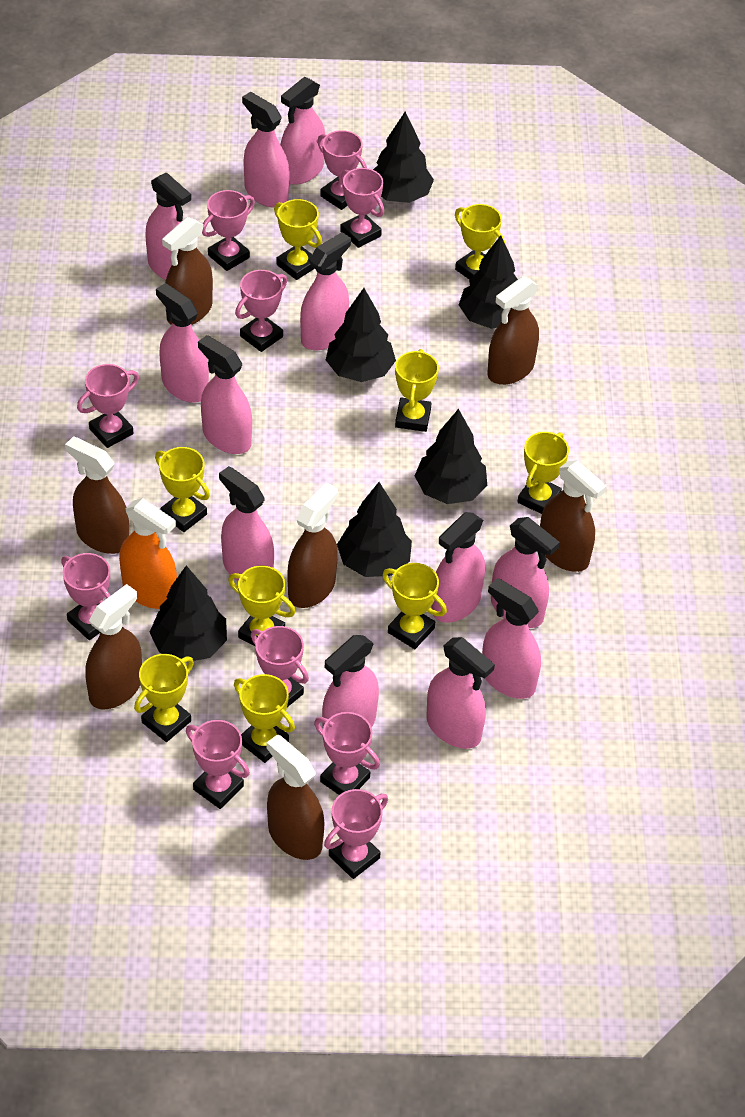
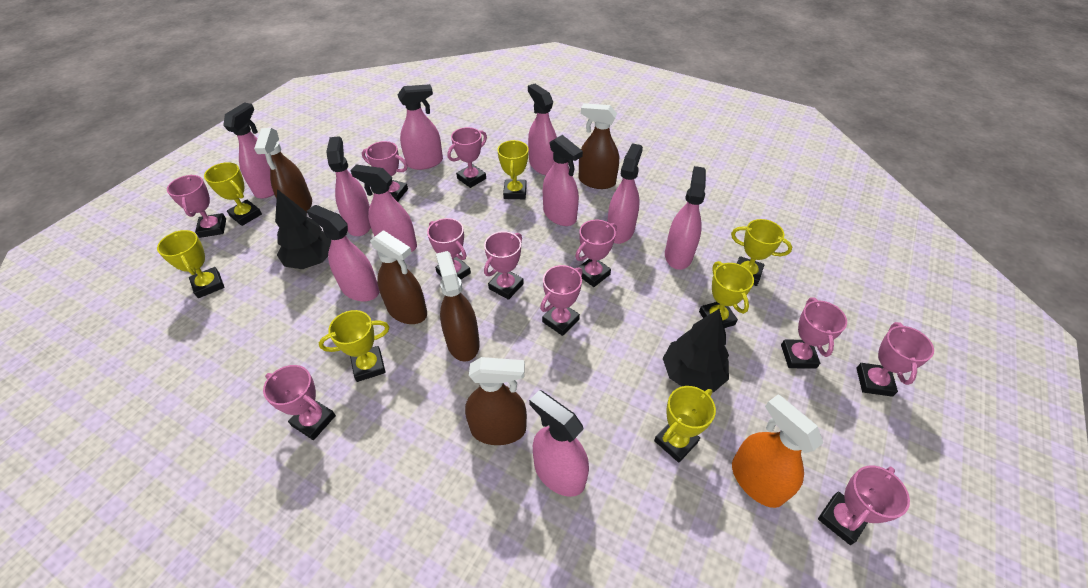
black tree: [150,565,227,661] [326,288,396,382] [337,482,412,577] [373,112,434,203] [415,409,487,504] [459,235,518,329] = 6 -> [275,189,331,269] [663,309,729,392] = 2
brown spray bottle: [65,436,129,554] [85,584,142,709] [162,217,213,325] [267,734,325,860] [288,482,338,608] [487,276,539,385] [540,460,607,572] = 7 -> [254,128,312,212] [370,230,427,324] [436,251,480,362] [465,357,527,445] [579,103,619,189] = 5
pink spray bottle: [145,173,191,280] [156,283,209,403] [198,335,252,454] [219,466,274,581] [242,92,290,207] [281,77,325,185] [300,232,351,350] [322,635,379,727] [426,637,495,749] [431,512,485,622] [482,578,541,699] [491,517,560,628] = 12 -> [223,102,274,199] [307,205,379,301] [326,136,371,236] [350,164,417,252] [398,84,443,170] [528,84,557,175] [529,390,589,497] [543,135,583,226] [607,143,643,244] [665,166,706,270] = 10
pink trophy: [61,553,111,640] [77,364,139,448] [186,720,250,809] [202,190,255,271] [235,270,287,352] [251,626,309,707] [314,712,380,795] [317,130,367,210] [324,789,388,879] [340,168,384,248] = 10 -> [167,175,226,238] [263,365,336,440] [362,141,408,202] [427,218,471,279] [448,127,487,188] [484,231,524,300] [540,265,583,336] [575,220,617,287] [781,297,847,369] [818,466,910,545] [856,322,934,397] = 11
yellow trophy: [134,654,194,742] [155,447,210,532] [228,566,295,646] [234,674,295,763] [274,199,322,280] [383,563,447,649] [395,349,439,432] [455,204,506,280] [518,432,569,514] = 9 -> [157,230,225,298] [204,162,262,226] [319,310,389,382] [497,140,529,199] [654,386,716,463] [699,261,754,328] [731,219,792,286] = 7

